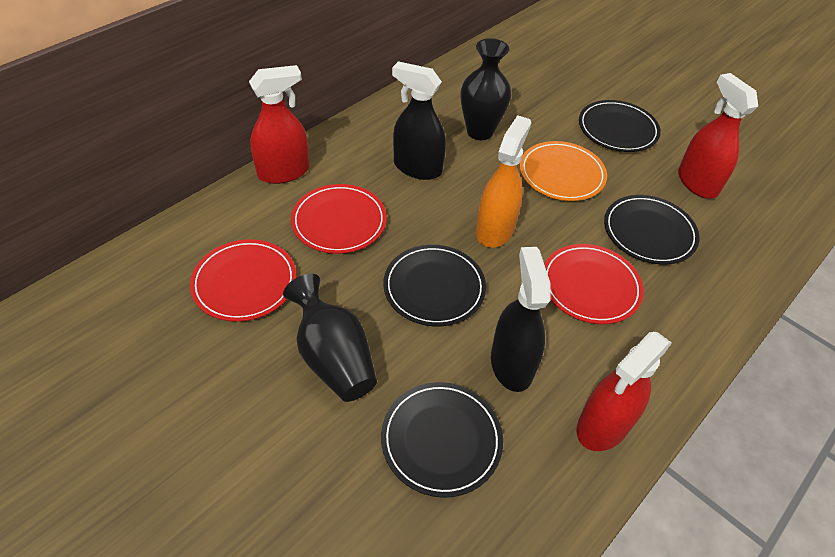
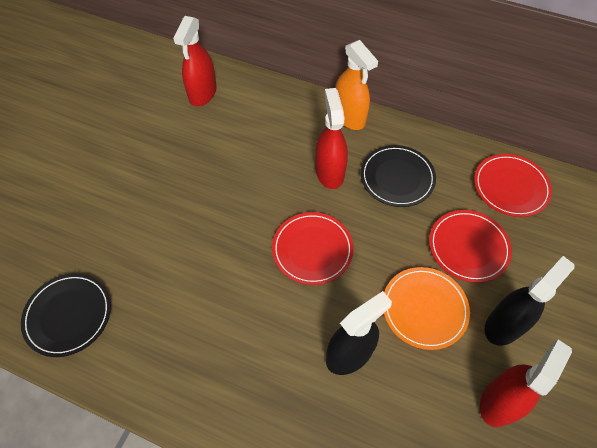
black plate: [381,382,503,498] [384,245,486,326] [579,100,661,152] [604,195,700,264] = 4 -> [21,273,111,357] [361,145,436,207] = 2
black vase: [283,274,377,402] [461,38,511,140] = 2 -> none = 0

